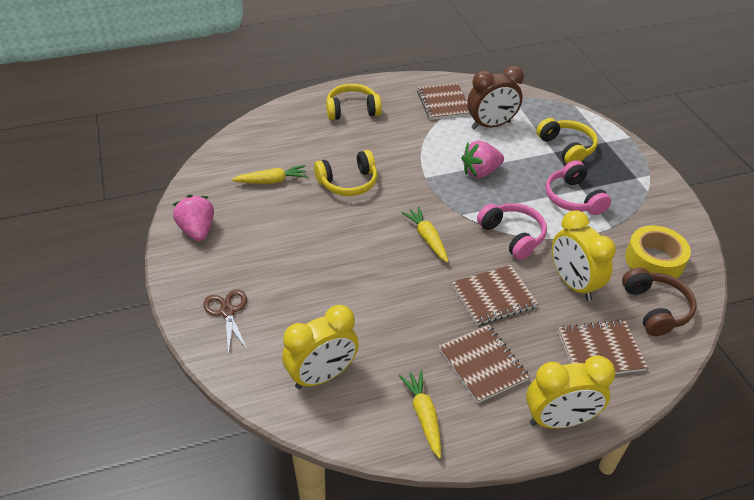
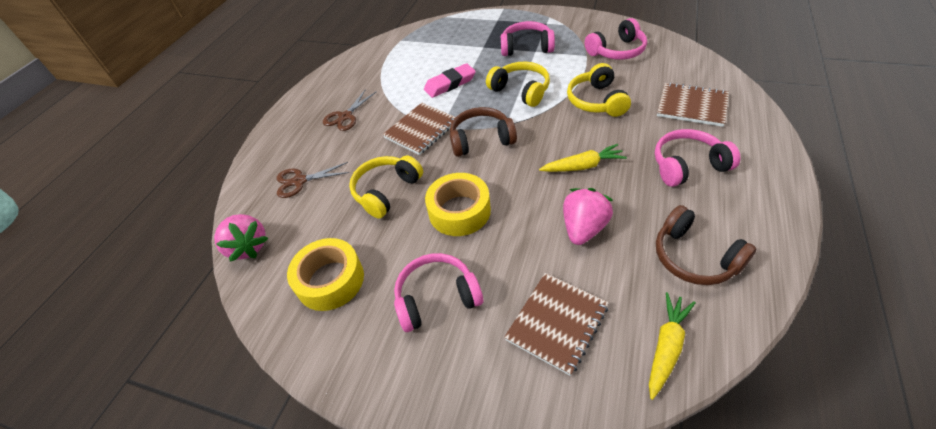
brown clock: [467,66,524,129] = 1 -> none = 0
brown headphones: [622,268,697,336] = 1 -> [450,107,517,157] [656,205,756,285] = 2
brown notebook: [417,83,471,120] [439,324,530,403] [452,265,538,325] [558,320,648,374] = 4 -> [383,103,456,155] [504,273,609,376] [657,82,729,127] = 3
brown scissors: [203,289,248,355] = 1 -> [277,162,349,198] [323,89,377,131] = 2
pink eraser: none = 0 -> [424,63,476,98] = 1
pink headphones: [477,203,547,260] [545,160,611,215] = 2 -> [394,253,483,332] [501,21,555,56] [585,18,647,60] [655,129,741,187] = 4
yellow carrot: [231,165,308,184] [399,370,441,459] [402,207,449,263] = 3 -> [539,144,627,172] [649,292,696,400] = 2
yellow clock: [282,305,359,389] [526,356,616,429] [552,210,616,301] = 3 -> none = 0
yellow tape: [625,226,691,282] = 1 -> [287,238,364,311] [425,173,491,236] = 2

